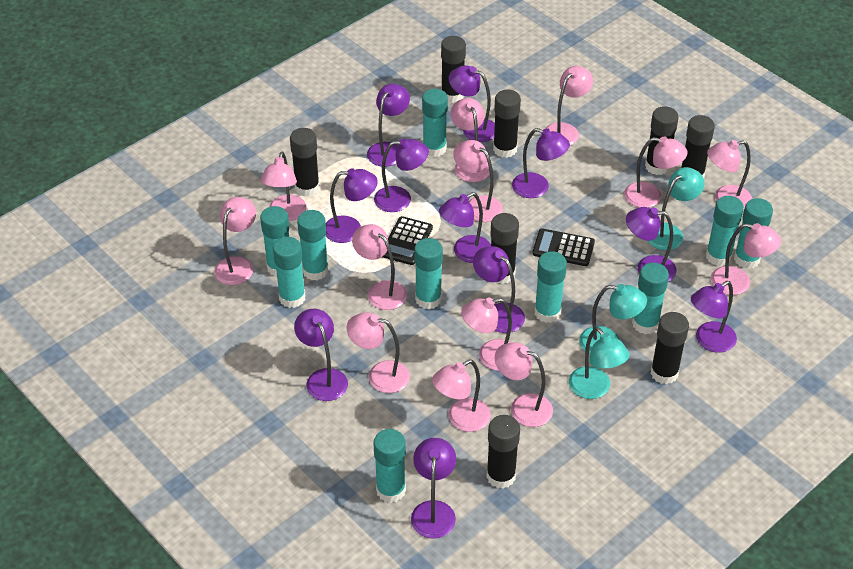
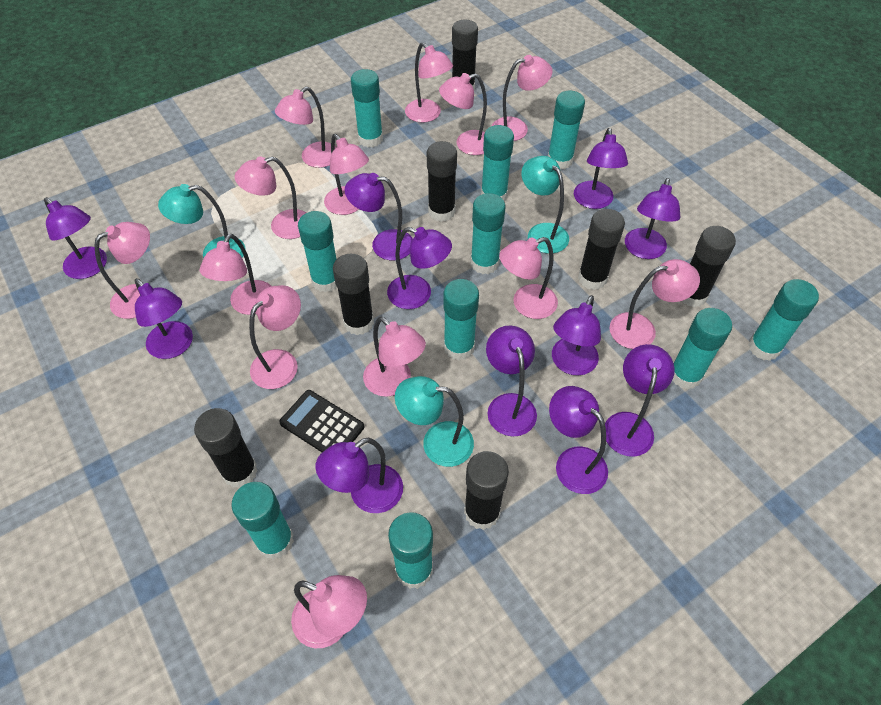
black calculator: [383,216,433,265] [532,228,595,266] = 2 -> [279,390,365,452] = 1
black glue stick: [290,128,320,197] [441,36,466,103] [486,415,520,489] [491,213,519,284] [493,89,521,158] [645,106,679,175] [651,312,689,384] [681,115,715,178] = 8 -> [194,408,258,488] [333,254,374,335] [427,141,457,222] [452,20,478,91] [464,451,509,530] [578,209,625,290] [682,226,736,307] = 7

